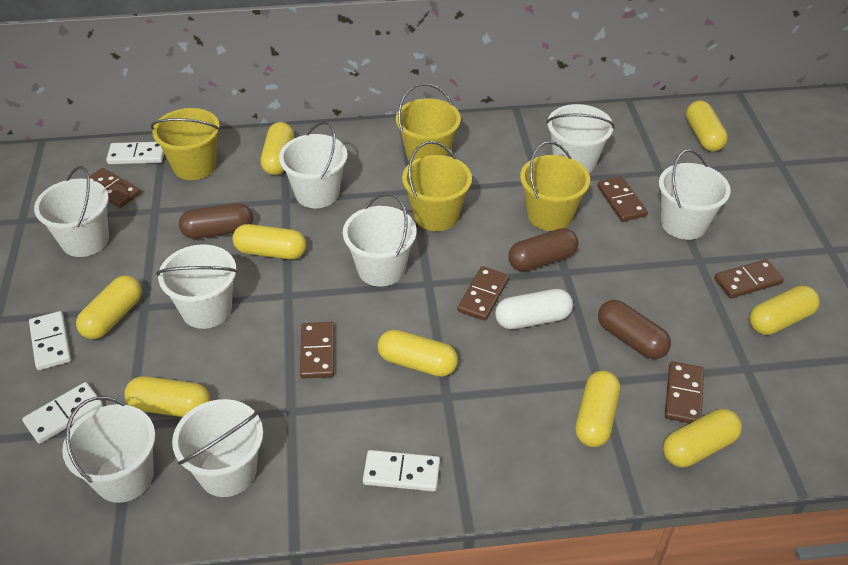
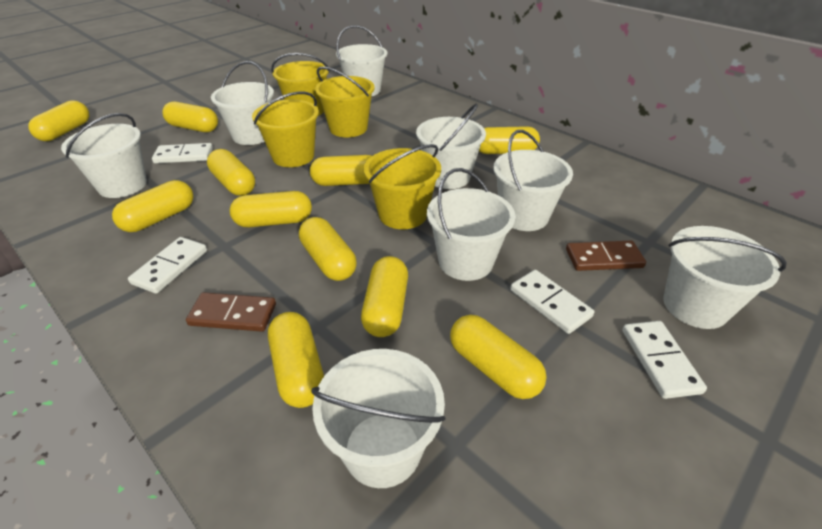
brown capsule: [179,203,253,239] [508,228,579,271] [598,300,671,359] = 3 -> none = 0
brown domino: [86,168,141,208] [300,322,334,379] [458,266,509,321] [597,176,648,222] [665,361,704,423] [714,259,784,298] = 6 -> [186,292,276,332] [566,241,646,271] = 2
white capsule: [495,289,573,329] = 1 -> none = 0
yellow capsule: [76,275,142,339] [124,376,211,417] [232,224,306,259] [261,122,294,175] [378,330,458,377] [575,371,620,447] [663,409,742,467] [686,101,728,151] [750,286,820,335] = 9 -> [28,100,90,141] [112,180,193,232] [162,102,218,132] [207,149,255,196] [230,191,312,227] [268,312,324,408] [299,217,357,281] [310,155,372,186] [361,256,408,337] [450,315,547,399] [479,126,540,154] = 11

